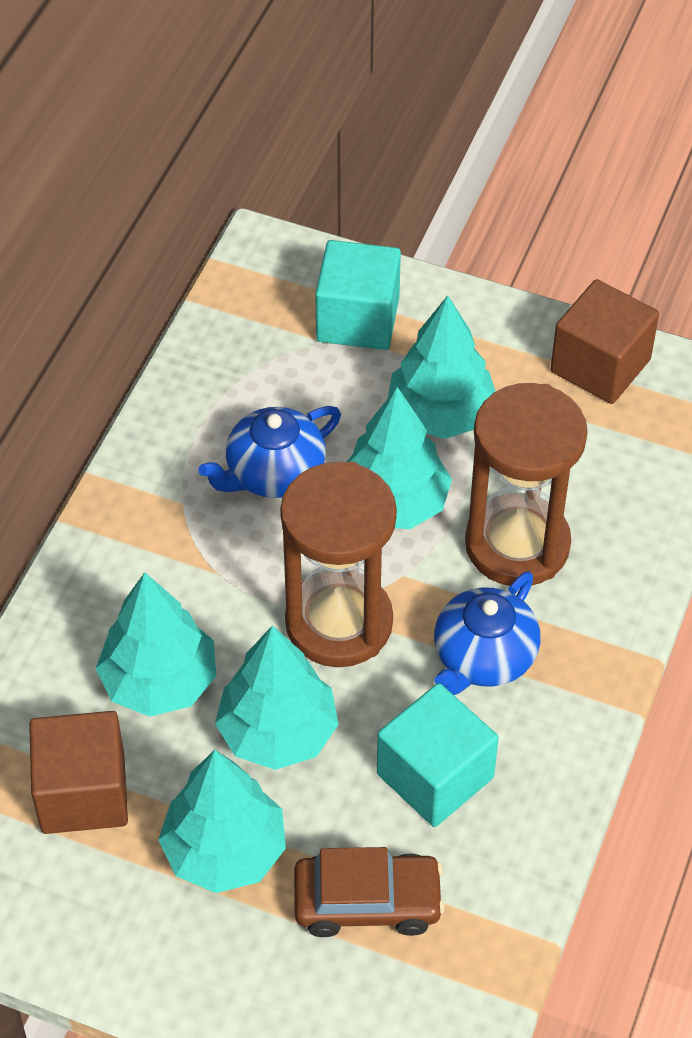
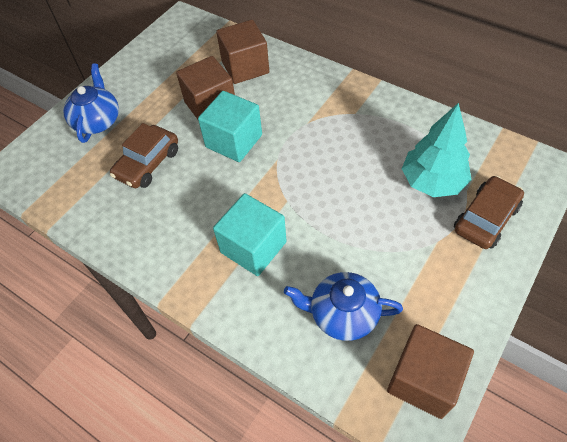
brown car: [294,847,445,937] = 1 -> [110,123,178,188] [454,176,524,249] = 2
brown cube: [29,711,128,834] [551,279,659,404] = 2 -> [176,56,235,119] [216,20,269,84] [387,324,474,419] = 3
brown hourglass: [280,462,397,667] [465,383,588,586] = 2 -> none = 0
turquoise tree: [96,572,216,717] [158,750,286,893] [215,625,339,770] [347,387,452,529] [388,295,495,439] = 5 -> [402,103,471,197] = 1

